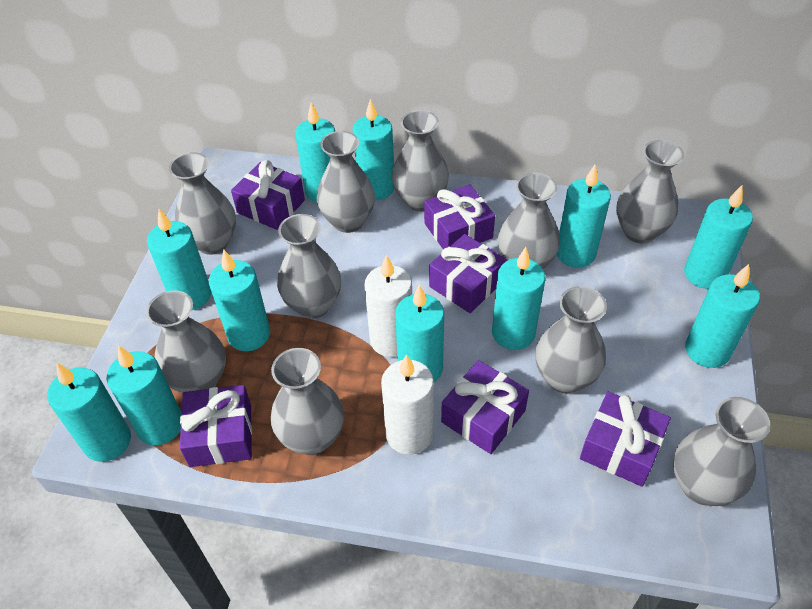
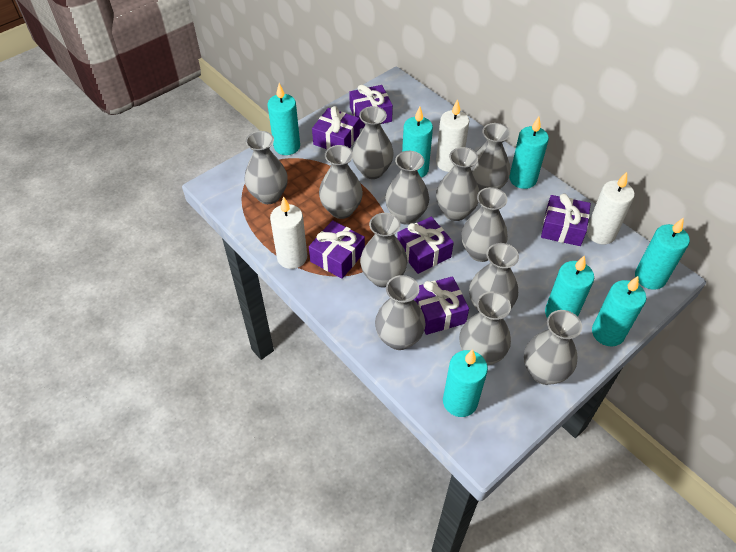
grey vase: [146,290,226,393] [169,152,236,255] [271,348,344,455] [277,214,341,319] [317,131,375,233] [392,110,449,211] [498,173,560,269] [535,286,607,394] [616,140,684,243] [673,397,770,506] = 10 -> [245,131,288,204] [319,145,363,219] [352,106,394,179] [360,213,408,287] [375,275,426,350] [385,151,429,225] [436,147,479,221] [459,292,511,366] [461,187,508,262] [469,243,519,312] [470,123,510,191] [524,310,582,385] = 12
turquoise candle: [47,363,131,462] [106,345,182,445] [147,209,211,310] [209,249,270,351] [295,103,335,203] [353,99,394,200] [395,284,444,382] [492,247,545,350] [557,165,611,268] [684,185,753,289] [685,264,760,368] = 11 -> [268,83,300,155] [402,106,433,178] [443,349,488,417] [509,117,549,189] [545,255,594,318] [592,276,646,346] [635,217,690,290] = 7
white candle: [364,254,412,357] [381,354,434,455] = 2 -> [270,197,307,269] [436,99,469,172] [587,172,635,244] = 3

